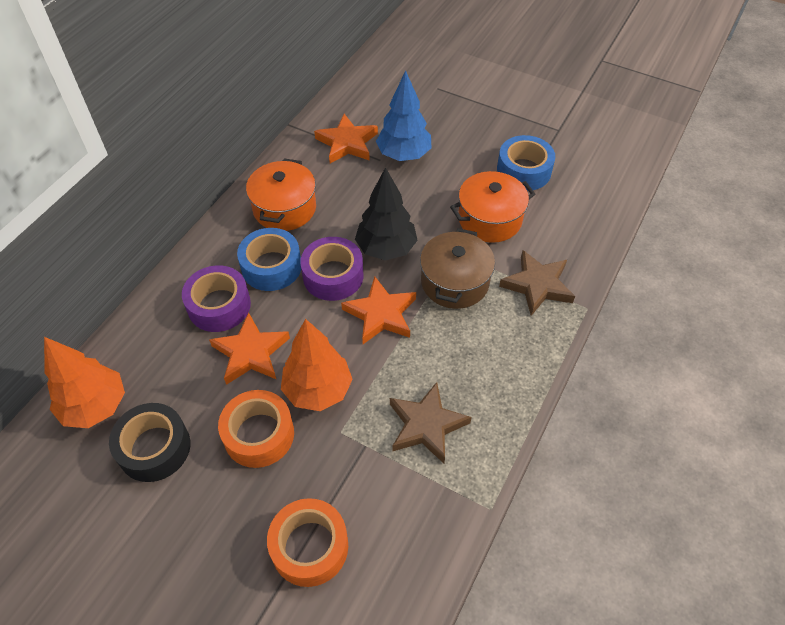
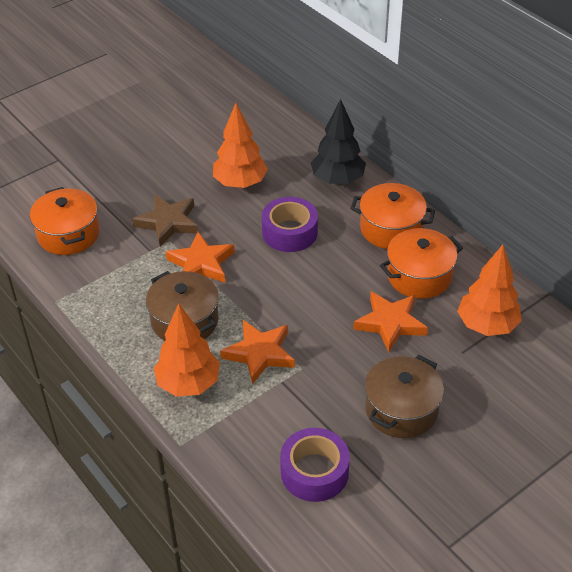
black tape: [109,403,190,482] = 1 -> none = 0
blue tape: [237,228,301,291] [497,135,555,191] = 2 -> none = 0
blue tree: [376,70,432,161] = 1 -> none = 0
brown pot: [420,228,495,309] = 1 -> [146,271,219,341] [365,355,444,438] = 2
brown star: [390,382,472,463] [499,250,575,316] = 2 -> [132,194,198,247] = 1
orange pot: [246,159,316,231] [450,171,535,243] = 2 -> [30,187,100,255] [350,183,435,249] [380,228,463,299] = 3
orange tape: [218,390,294,468] [267,498,348,587] = 2 -> none = 0
orange tree: [44,337,125,428] [281,319,353,411] = 2 -> [154,304,220,397] [213,103,268,188] [457,245,522,336] = 3

